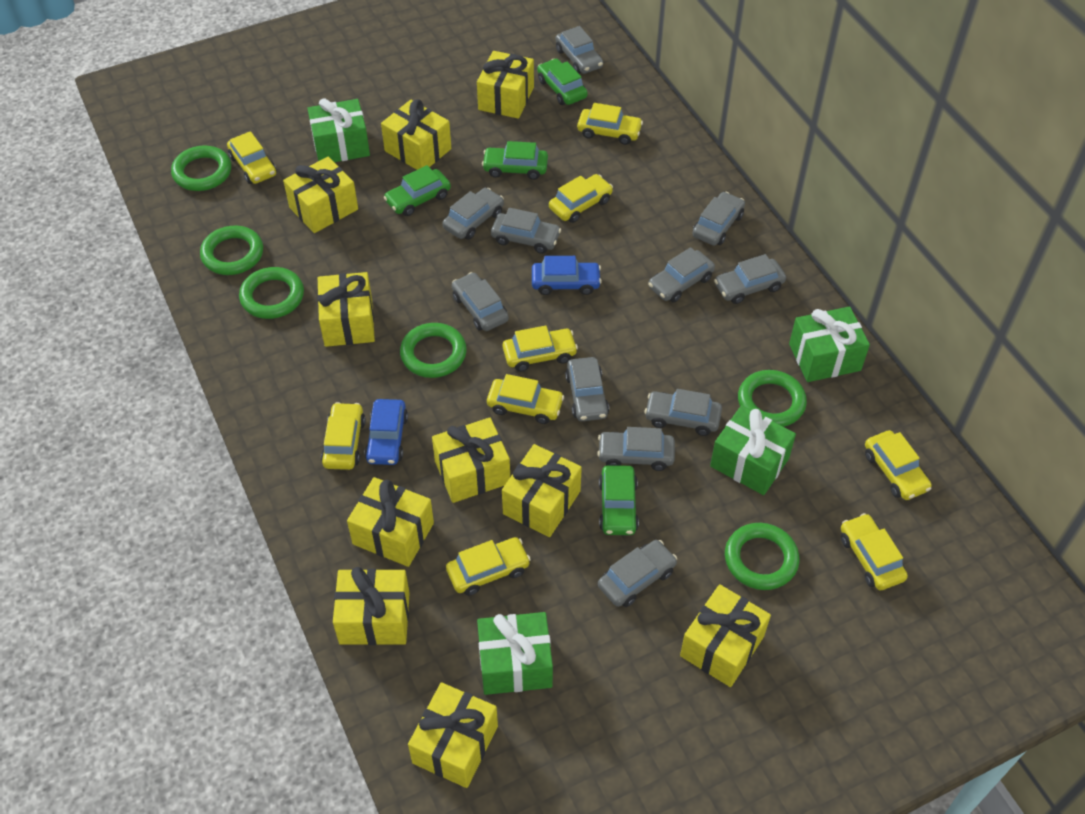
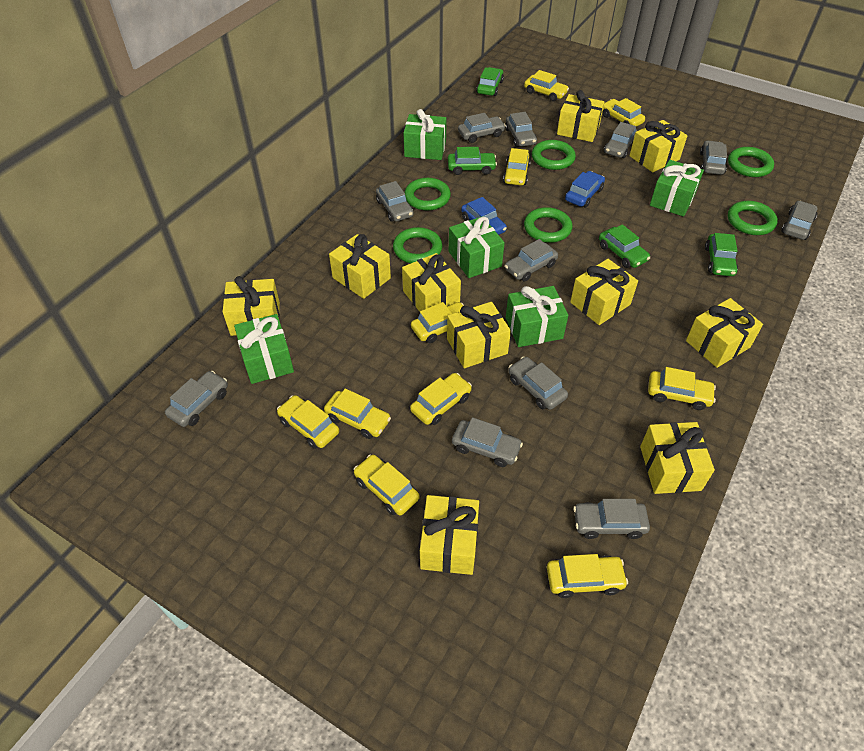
green gift: [307,98,370,162] [477,612,553,695] [710,405,796,495] [789,307,870,382] = 4 -> [234,314,294,384] [403,109,446,160] [449,216,505,278] [506,286,568,347] [650,160,704,216] = 5
yellow car: [227,131,277,184] [321,402,366,470] [446,537,531,596] [487,374,564,424] [503,326,578,372] [549,174,613,223] [577,103,643,145] [841,513,908,590] [865,430,932,500] = 9 -> [277,395,339,449] [324,388,391,439] [354,455,420,516] [410,373,472,425] [411,302,464,343] [503,148,531,186] [524,70,569,101] [547,554,628,598] [602,98,645,127] [648,367,716,410] = 10

